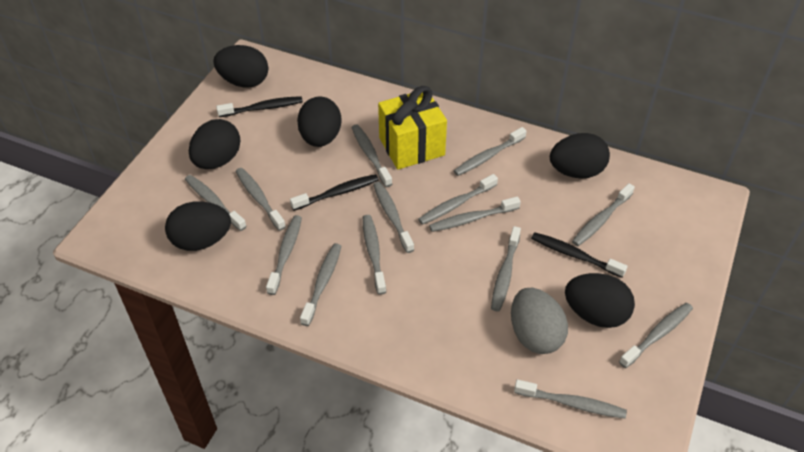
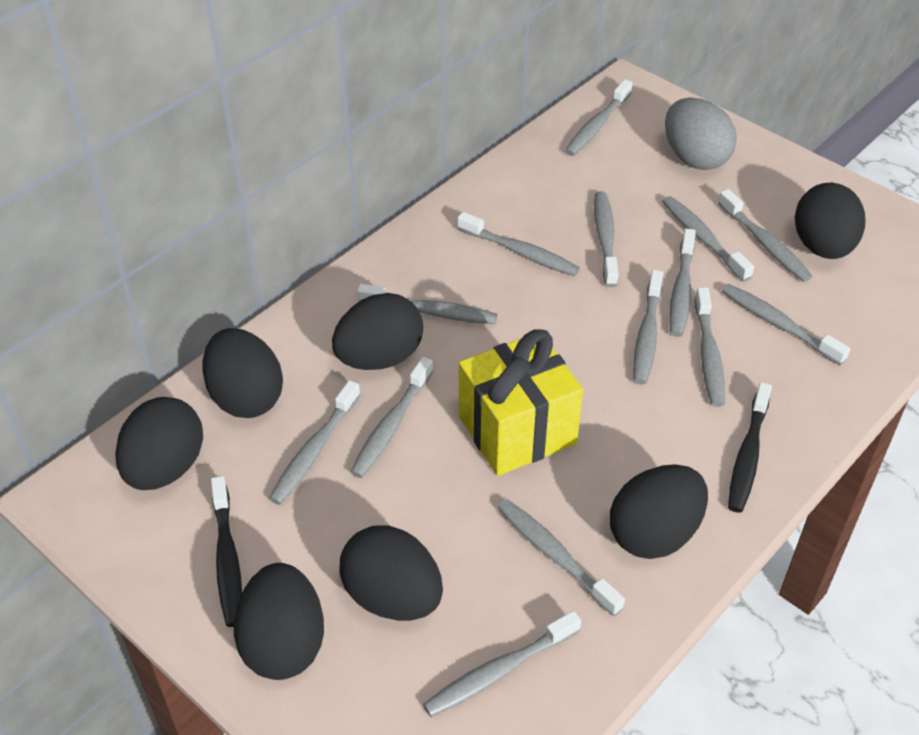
black egg: [165,201,231,251] [189,119,240,169] [213,45,268,87] [297,96,342,147] [550,133,610,179] [565,273,635,328] = 6 -> [115,397,203,490] [202,328,283,418] [234,563,324,680] [332,293,423,370] [340,525,443,621] [610,464,708,559] [795,182,865,259] = 7
black toothbrush: [216,96,303,117] [290,174,379,211] [531,232,628,278] = 3 -> [211,476,242,627] [728,382,772,513] = 2

